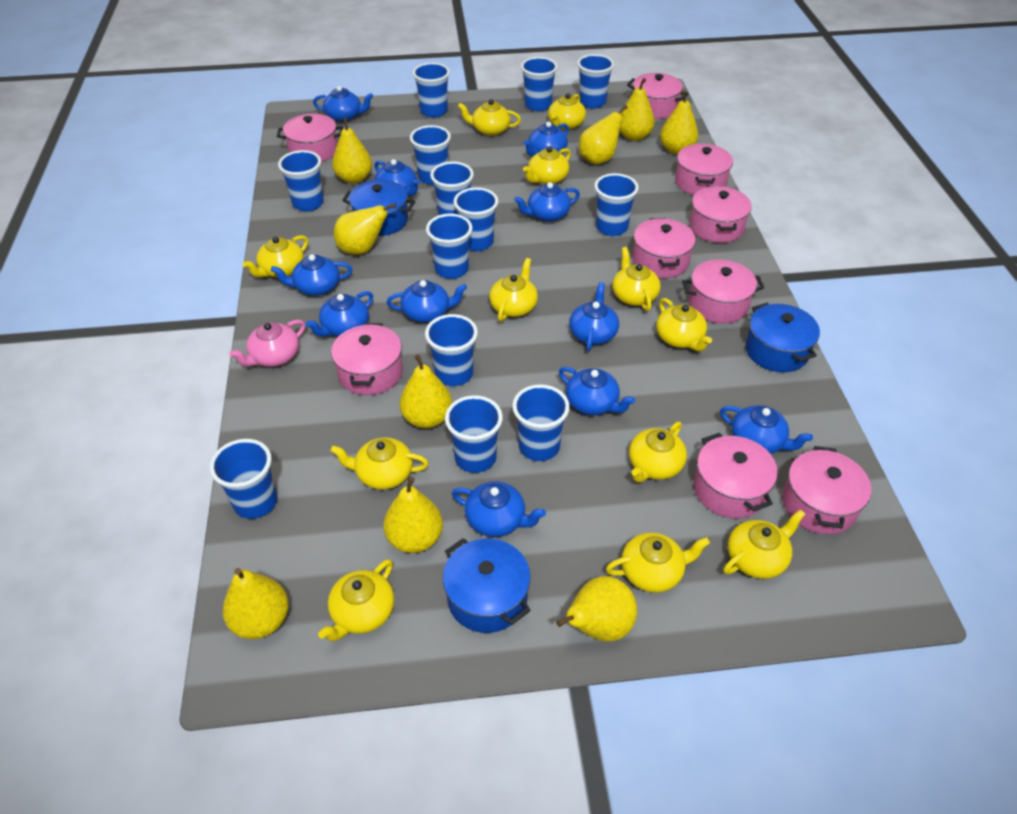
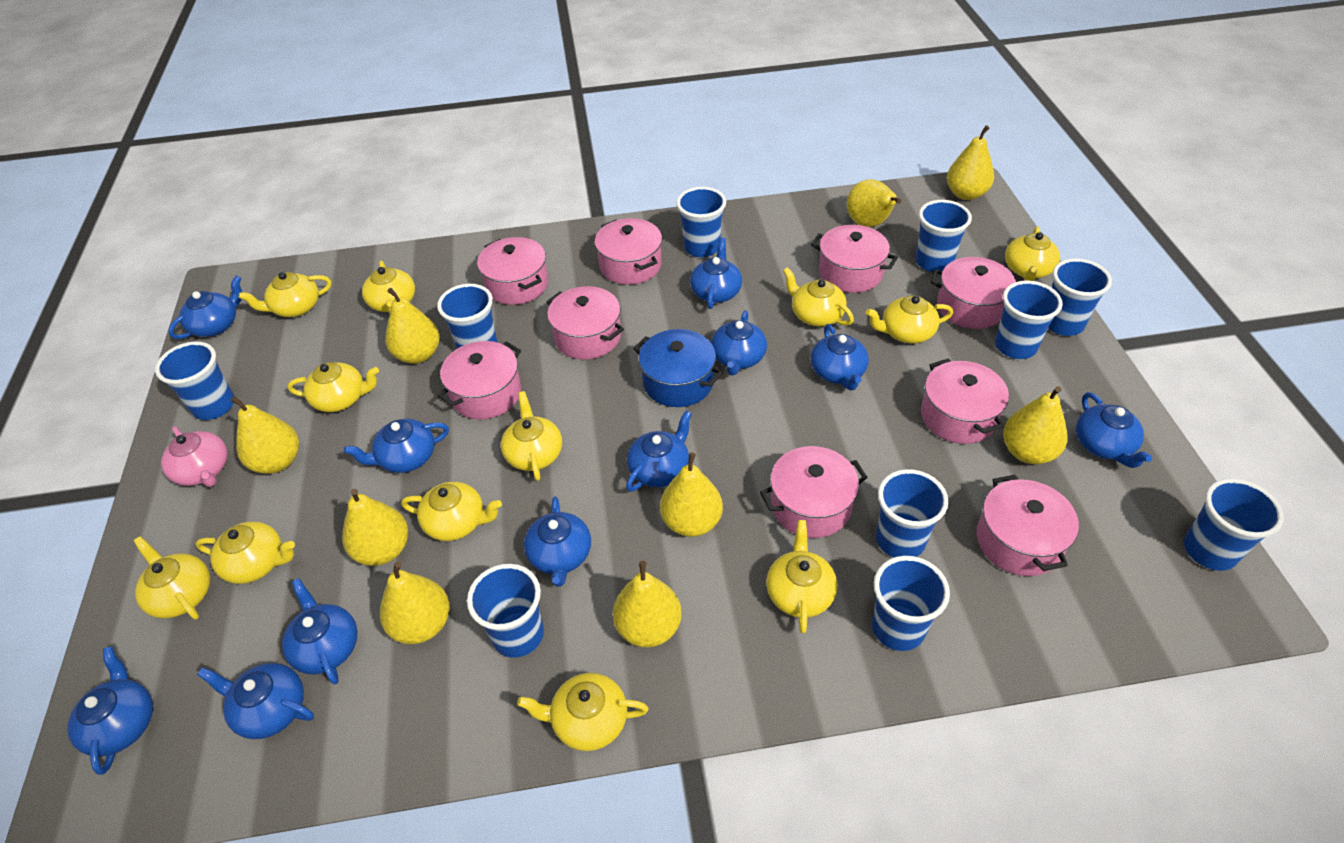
blue cup: [210,439,277,519] [278,150,324,211] [410,125,451,185] [413,63,450,117] [425,314,478,386] [426,213,473,279] [430,161,474,215] [445,395,503,473] [453,187,498,251] [512,384,570,461] [521,57,558,111] [577,54,614,108] [594,173,639,236] = 13 -> [155,341,234,420] [437,284,497,349] [467,564,544,658] [676,187,726,257] [872,556,950,651] [876,469,949,557] [915,200,972,272] [995,281,1063,359] [1048,258,1112,336] [1184,478,1284,571] = 10
blue pot: [342,180,415,236] [443,538,531,633] [745,303,820,372] = 3 -> [633,329,723,407] = 1

